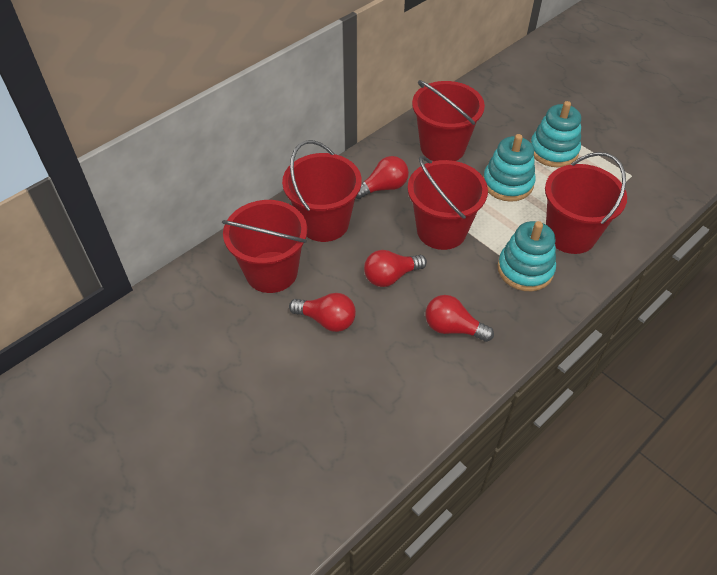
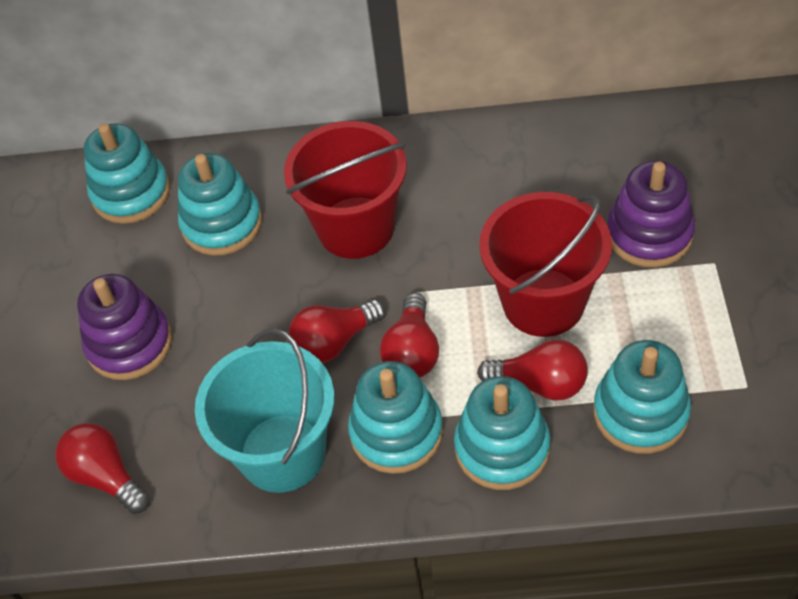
purple stacking toy: none = 0 -> [77,274,172,380] [607,161,695,267] = 2
red bucket: [222,200,307,293] [282,140,362,242] [408,156,488,250] [412,80,485,161] [545,152,627,254] = 5 -> [284,121,407,259] [479,192,612,337] = 2
turquoise bucket: none = 0 -> [195,328,334,493] = 1
turquoise stacking toy: [483,134,536,202] [498,221,556,291] [531,101,581,167] = 3 -> [84,123,170,224] [178,153,262,256] [348,361,443,474] [454,376,550,490] [593,340,691,454] = 5

